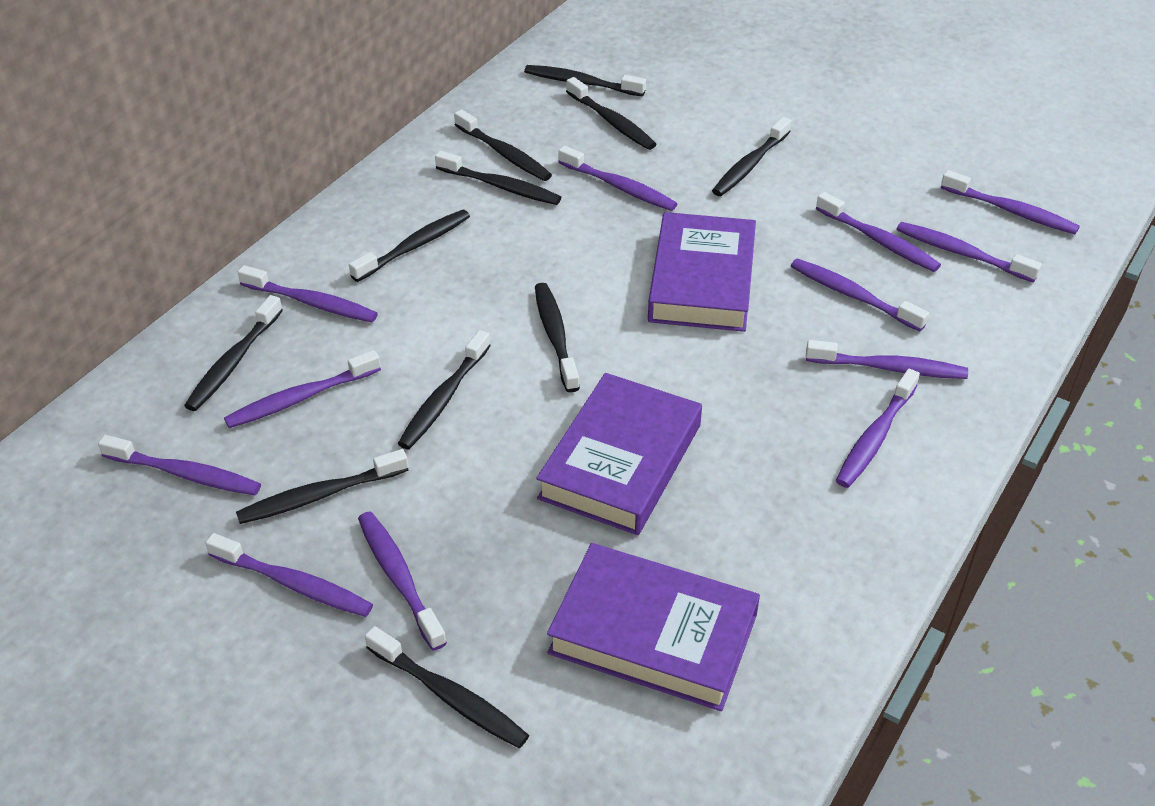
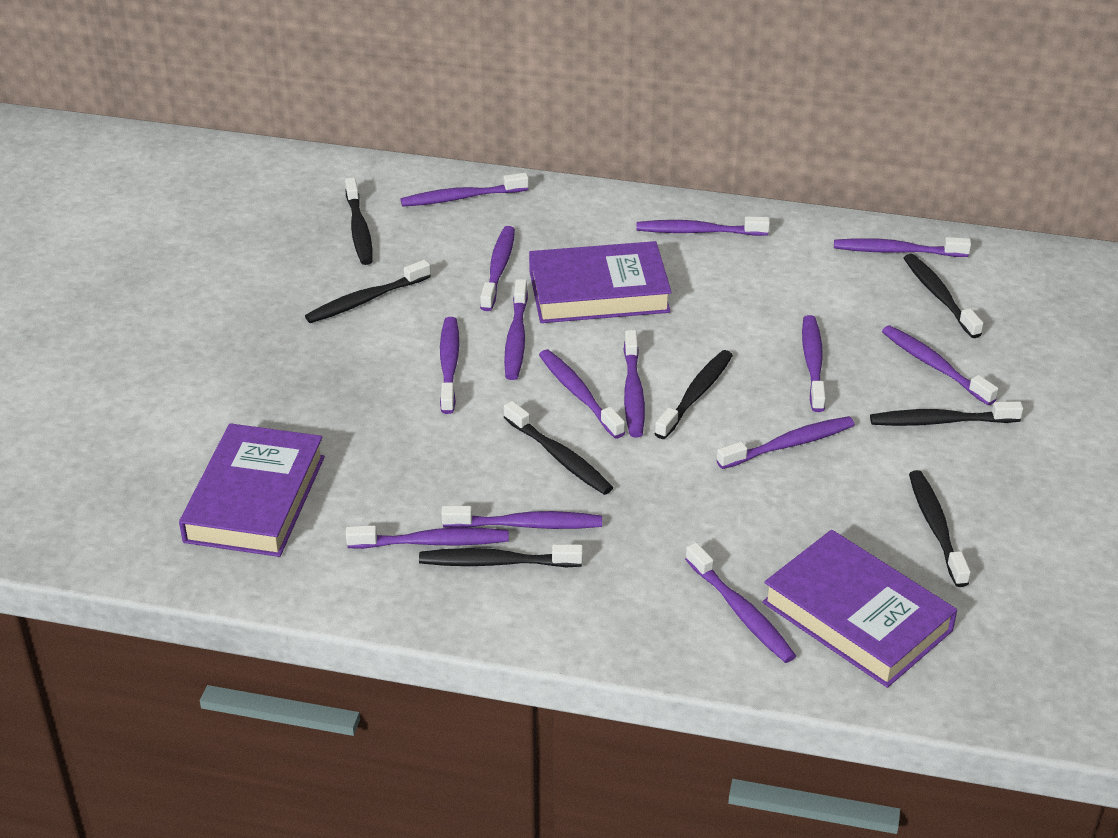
black toothbrush: [184,295,283,411] [236,449,408,524] [349,210,470,282] [365,626,529,749] [398,330,491,449] [435,151,561,205] [454,109,552,181] [524,65,646,96] [535,283,580,392] [566,77,656,150] [712,117,791,196] = 11 -> [305,260,431,323] [345,177,373,265] [419,544,583,567] [503,401,613,495] [654,350,733,439] [870,401,1023,426] [904,254,984,338] [909,470,971,587] = 8
purple toothbrush: [98,435,261,495] [205,533,373,617] [224,350,381,428] [238,265,378,322] [358,512,447,651] [558,146,677,211] [791,258,929,331] [806,340,968,379] [816,192,941,272] [836,369,920,488] [896,222,1042,282] [941,170,1080,234] = 12 -> [346,525,509,549] [401,173,529,207] [440,317,459,414] [441,506,602,529] [480,226,515,311] [504,279,528,380] [539,350,625,439] [624,330,645,437] [636,216,770,236] [685,543,796,663] [717,416,855,469] [802,315,826,412] [834,237,971,257] [882,325,998,405] = 14

